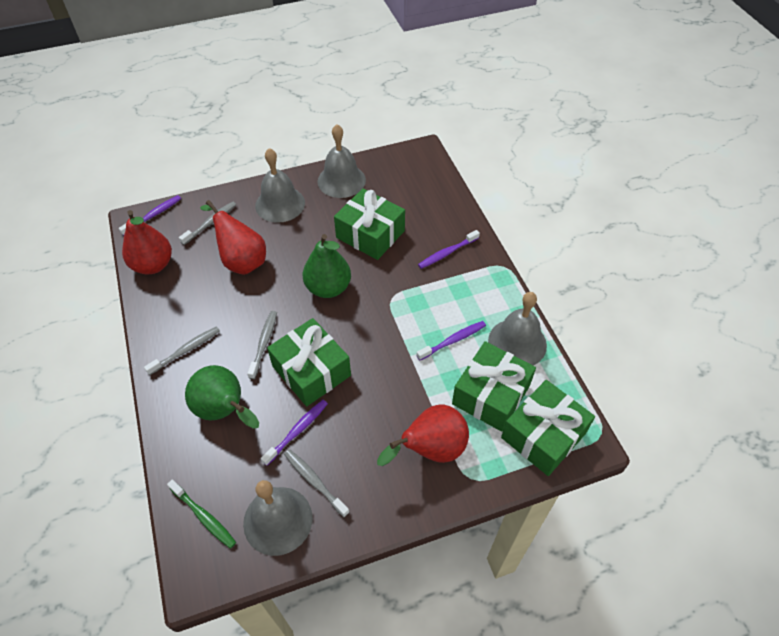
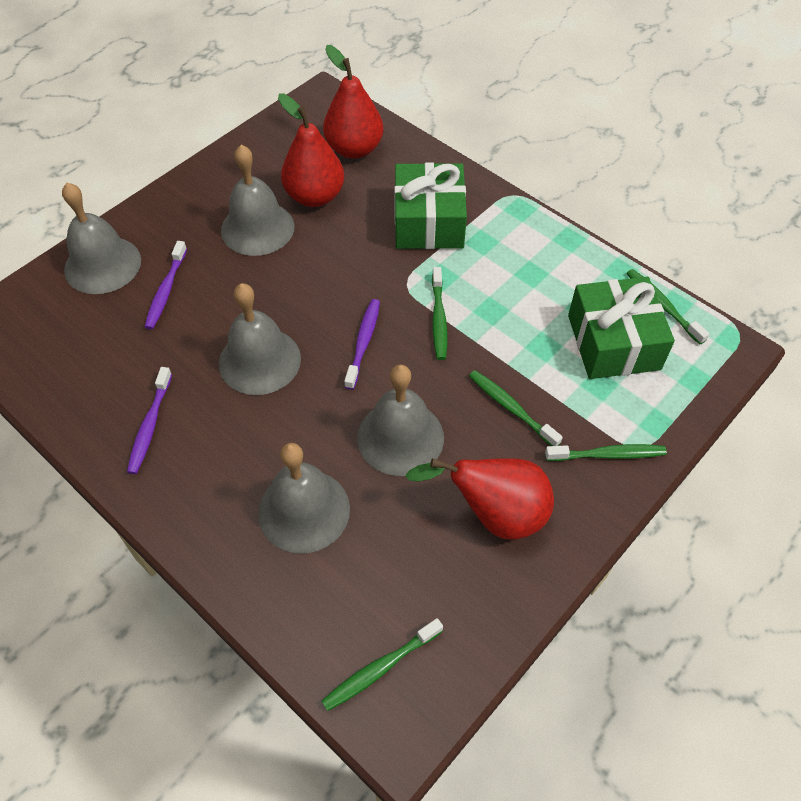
green gift: [267,318,351,406] [334,188,405,260] [452,341,536,432] [501,380,595,476] = 4 -> [394,162,467,249] [568,277,675,379] = 2
green pear: [185,365,259,429] [303,234,351,298] = 2 -> none = 0
green toothbrush: [167,480,236,548] = 1 -> [322,618,443,711] [432,267,447,360] [469,370,563,446] [545,444,667,461] [626,269,709,344] = 5
grey bell: [243,480,313,556] [255,148,305,223] [317,124,366,198] [488,292,547,365] = 4 -> [62,183,141,294] [219,283,301,395] [221,145,294,256] [258,443,350,553] [357,365,444,476] = 5
grey toothbrush: [144,326,220,375] [179,201,236,245] [247,311,277,379] [284,449,349,517] = 4 -> none = 0
purple toothbrush: [119,195,181,236] [261,400,328,466] [416,321,486,361] [418,230,480,269] = 4 -> [127,367,172,474] [145,241,187,329] [344,299,380,390] = 3

